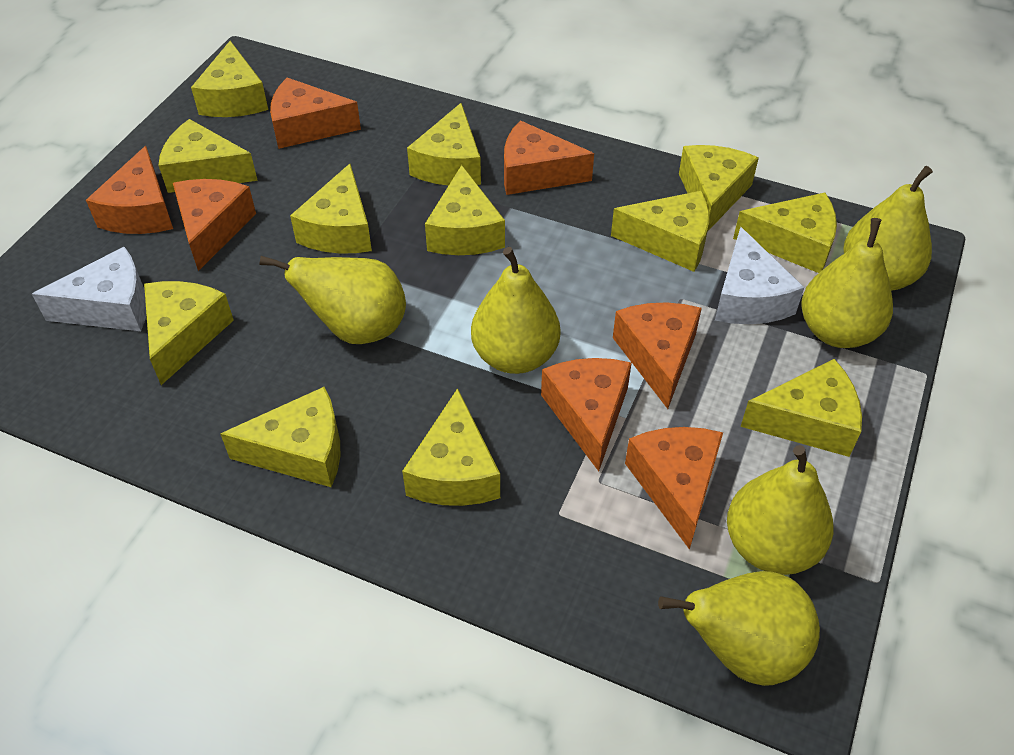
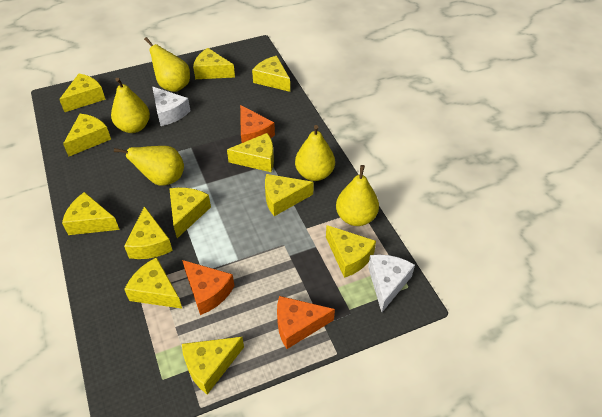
orange cheese: [86,146,173,234] [173,179,256,271] [270,78,361,149] [504,120,594,195] [541,358,632,471] [613,302,702,409] [625,427,723,550] = 7 -> [182,260,234,315] [240,105,275,143] [277,296,335,349] = 3
yellow pear: [259,256,406,344] [471,247,560,374] [658,571,820,686] [727,445,833,575] [801,218,893,348] [843,166,933,291] = 6 -> [111,78,150,133] [114,146,184,186] [144,37,190,92] [295,125,335,181] [336,165,379,226] = 5

